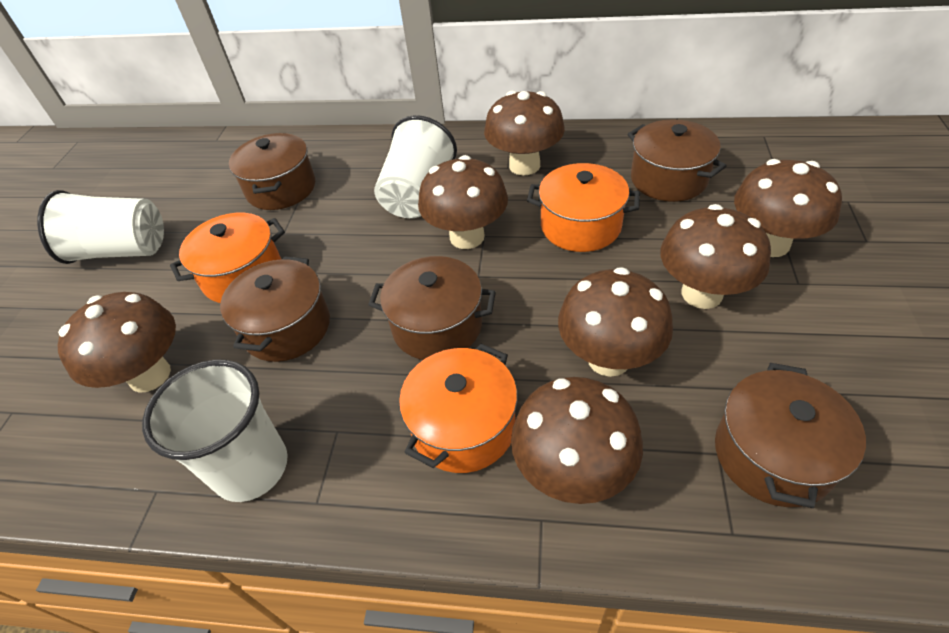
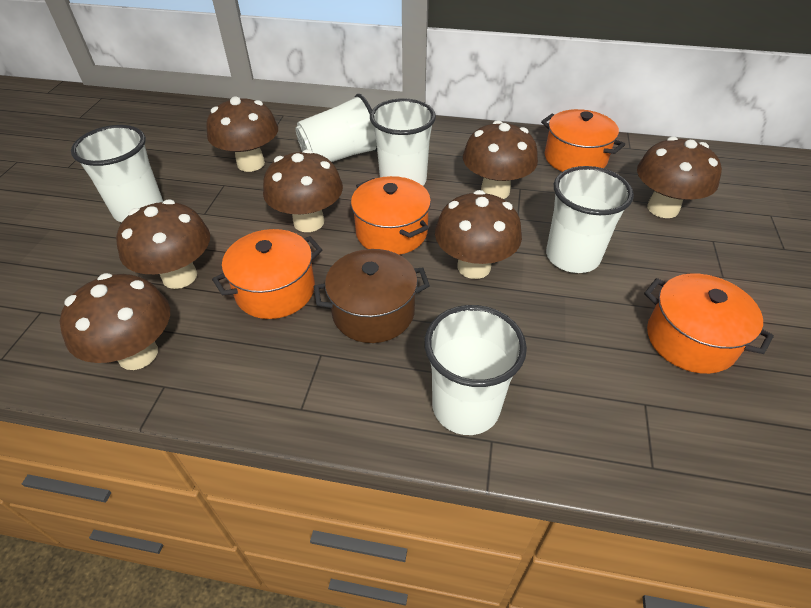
brown pot: [220,256,330,362] [229,133,315,210] [368,256,496,360] [627,119,727,202] [715,363,866,508] = 5 -> [314,249,430,343] = 1
orange pot: [170,213,285,303] [399,344,518,473] [527,163,640,252] = 3 -> [212,229,322,319] [351,176,431,255] [541,109,625,172] [644,273,774,374] = 4
white cup: [37,190,164,264] [142,359,288,502] [374,115,457,218] = 3 -> [71,125,163,222] [295,94,377,162] [370,98,436,186] [424,305,527,435] [546,166,634,273] = 5

